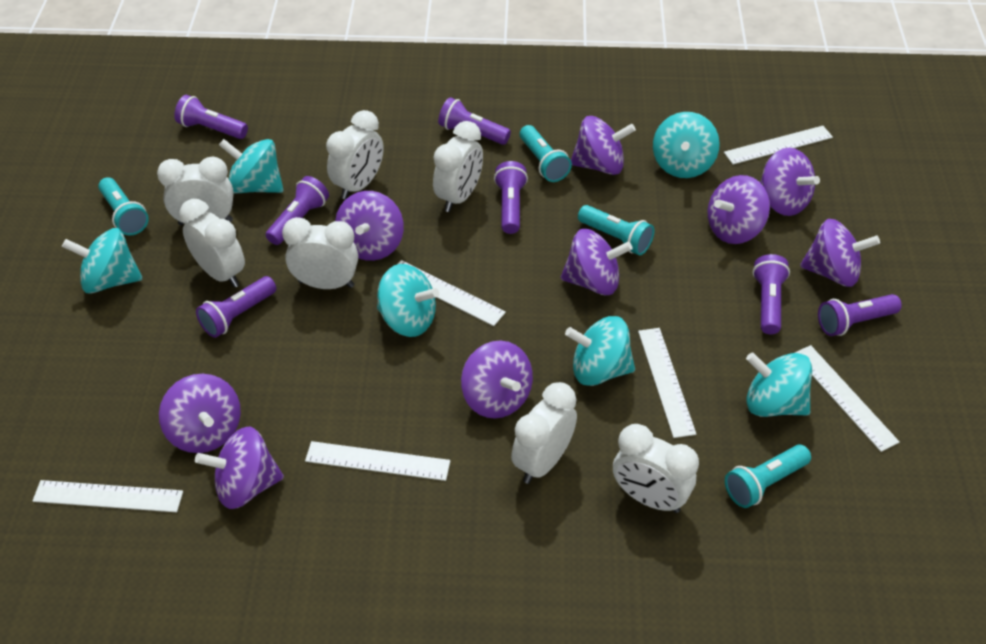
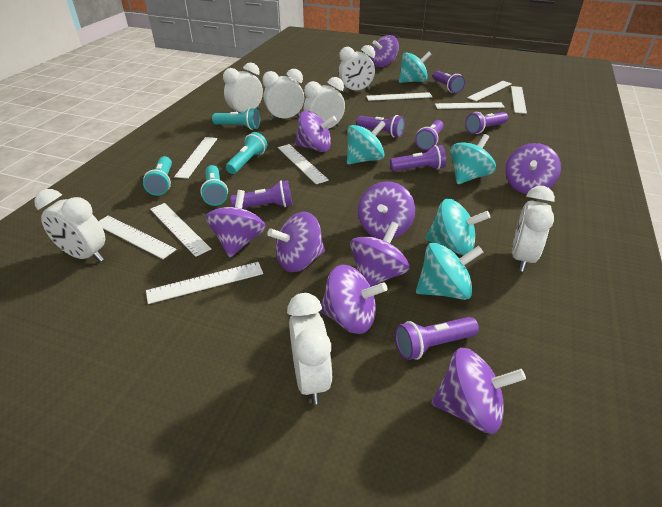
turquoise spinning top: [62,228,142,294] [219,139,283,193] [377,264,439,337] [565,316,635,386] [653,112,720,178] [746,352,812,417] = 6 -> [347,121,386,164] [399,52,432,83] [416,242,483,300] [425,199,490,255] [450,134,496,184] = 5
white ruler: [32,480,183,512] [305,441,450,481] [397,260,506,326] [638,328,696,438] [724,126,833,165] [795,345,900,452] = 6 -> [99,215,177,259] [146,262,263,304] [150,203,211,257] [174,137,217,179] [278,144,329,184] [366,92,432,101] [435,102,505,109] [467,81,512,101] [511,86,527,114] = 9

